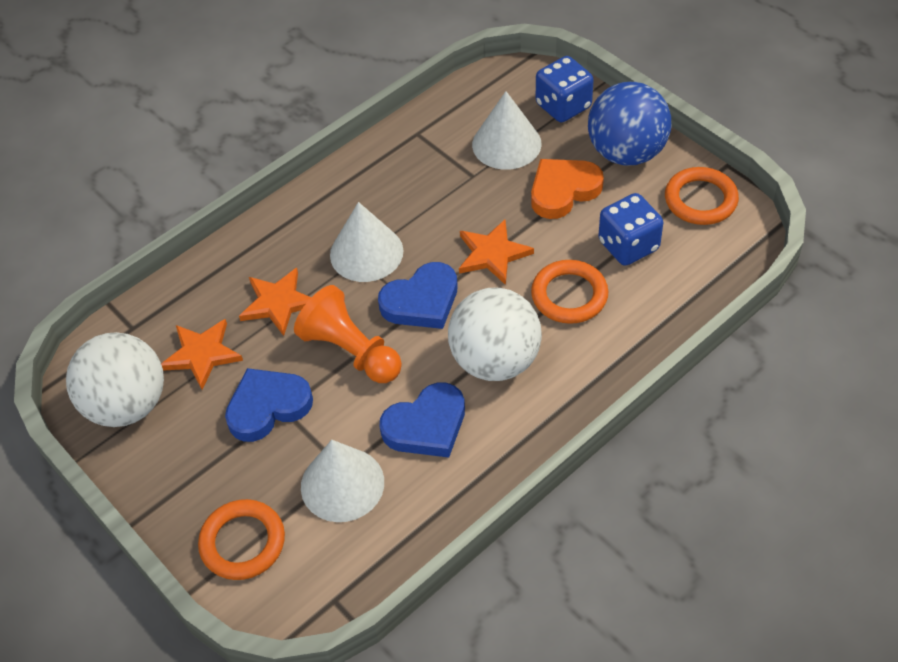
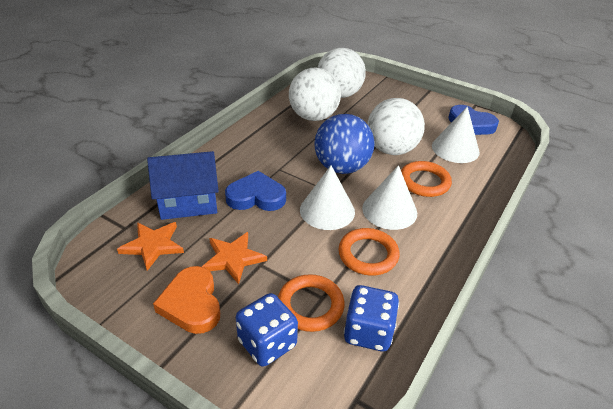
blue heart: [225,368,313,442] [378,262,458,329] [379,382,465,458] = 3 -> [225,171,286,211] [448,105,499,135] = 2
blue house: none = 0 -> [147,151,219,220] = 1
orange pawn: [294,285,402,383] = 1 -> none = 0
orange star: [161,319,243,390] [239,268,311,336] [459,220,534,285] = 3 -> [117,222,184,271] [202,232,267,284] = 2
white ball: [66,332,164,427] [448,288,542,381] = 2 -> [289,67,341,121] [318,48,366,98] [367,98,425,155] = 3

